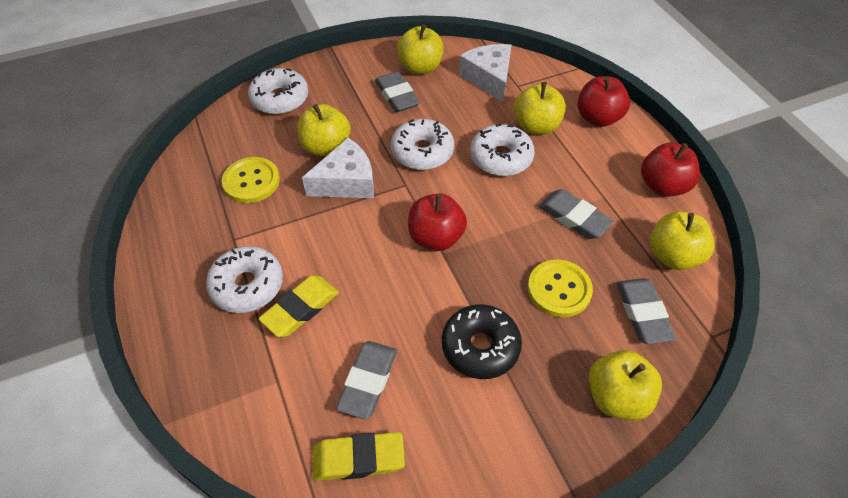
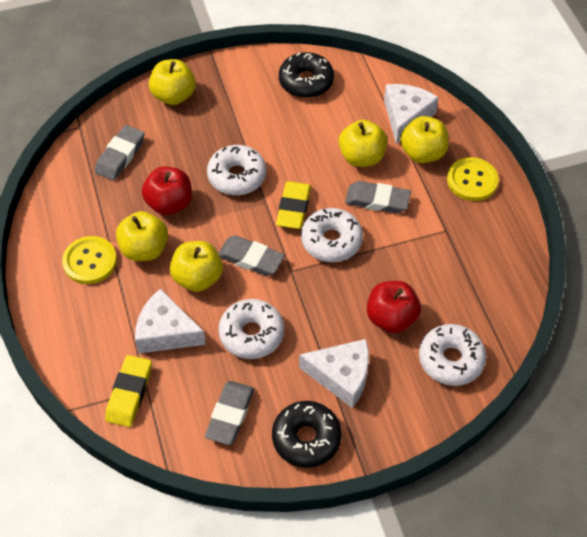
black donut: [442,304,522,379] = 1 -> [272,401,342,468] [279,52,334,98] = 2
red apple: [408,193,467,251] [578,76,630,127] [641,142,700,197] = 3 -> [142,167,192,215] [367,281,421,333] = 2
white cheese: [302,138,374,198] [459,44,511,102] = 2 -> [135,289,206,353] [299,339,369,408] [384,84,439,144] = 3

